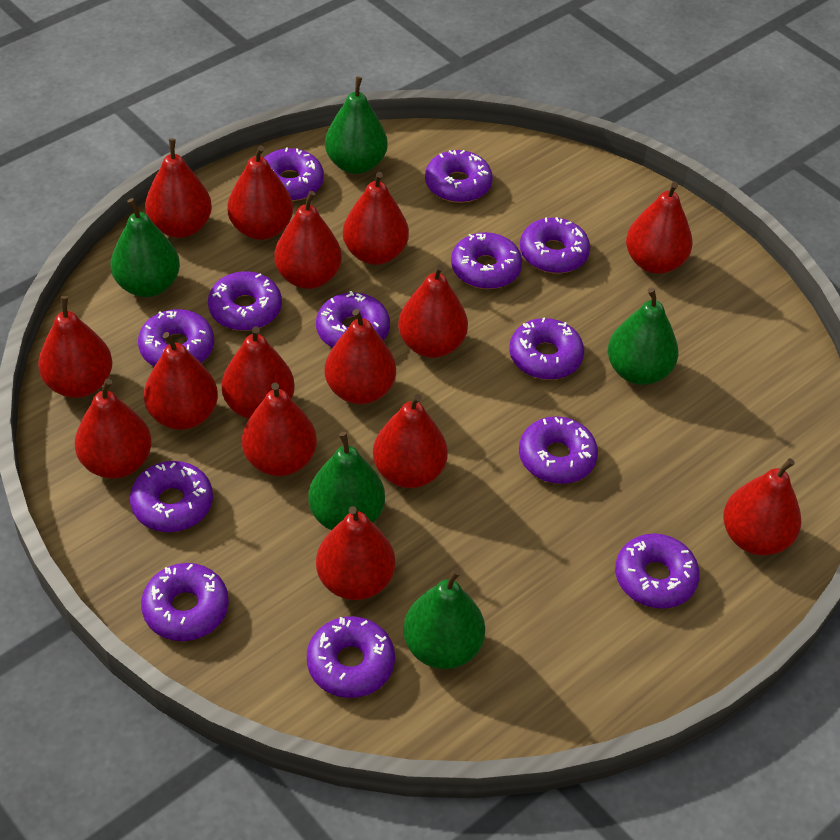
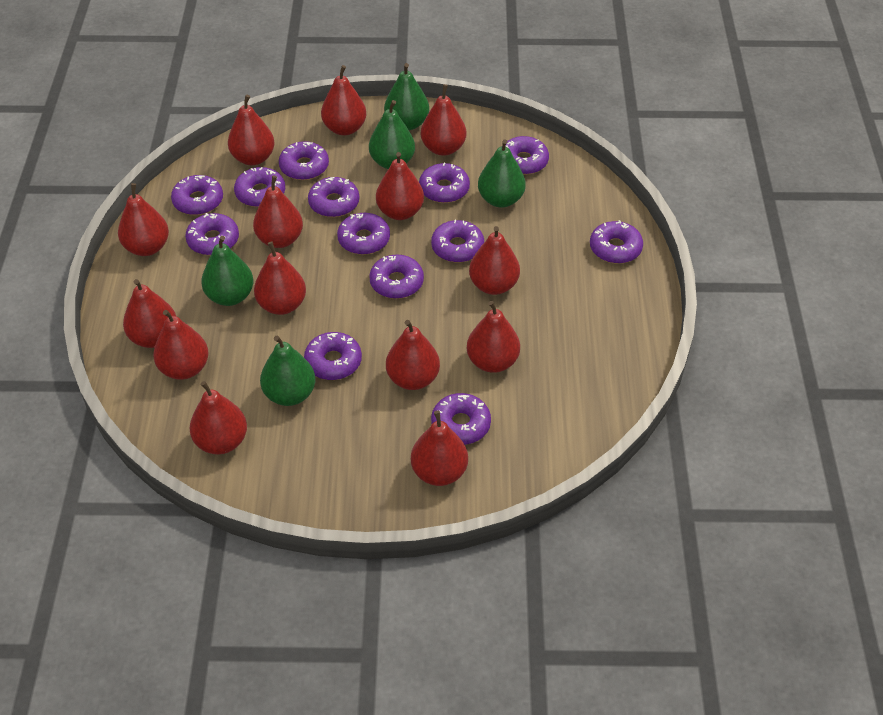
red pear: [38,296,113,398] [75,379,151,479] [144,332,218,430] [145,139,212,238] [222,326,295,419] [227,145,293,240] [242,382,317,476] [274,191,342,289] [316,506,395,600] [325,309,396,404] [343,172,409,265] [373,394,448,488] [398,264,468,358] [626,182,693,274] [723,458,802,555] = 15 -> [118,183,169,256] [123,279,176,348] [153,310,209,380] [190,381,247,455] [228,95,275,165] [253,175,303,248] [254,241,306,315] [321,65,367,135] [376,152,424,220] [386,320,440,390] [411,410,468,486] [421,84,466,156] [467,301,520,373] [469,226,520,295] = 14

